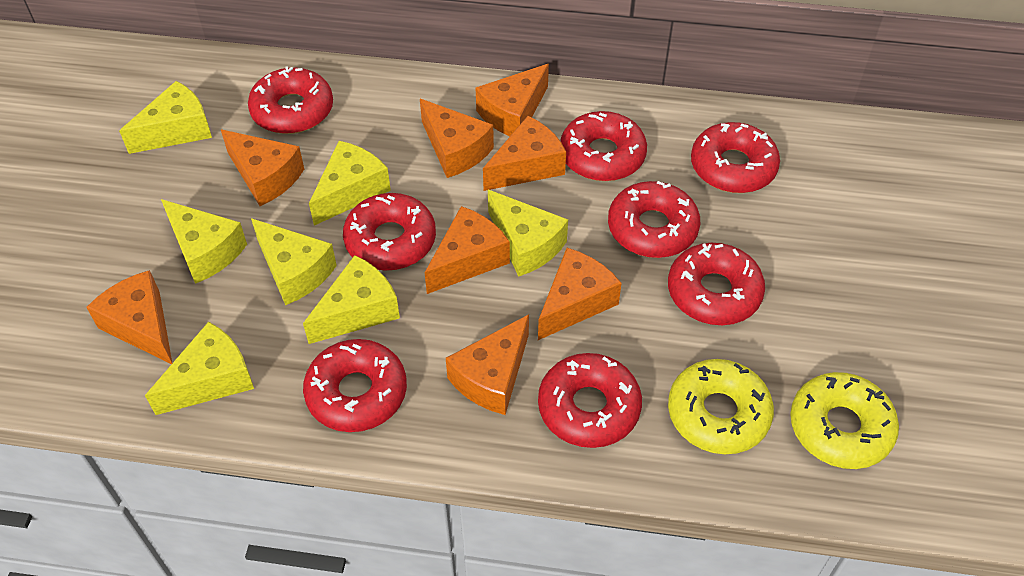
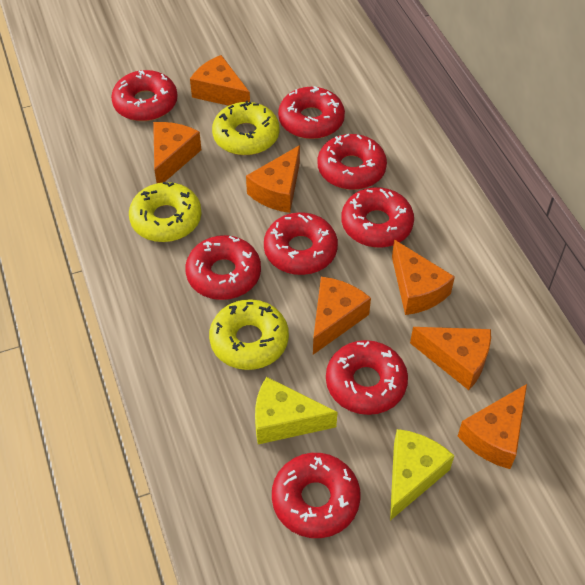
orange cheese: [86,270,172,364] [221,129,304,206] [420,99,494,178] [425,206,510,294] [446,314,529,415] [476,64,549,136] [483,116,566,191] [538,248,622,340] = 8 -> [153,122,201,183] [190,55,250,106] [246,145,300,213] [313,277,371,355] [392,240,455,315] [410,327,491,390] [458,384,527,469] = 7
yellow cheese: [119,81,212,154] [145,322,254,415] [161,199,247,284] [251,218,337,305] [303,255,400,344] [309,141,391,226] [488,190,568,277] = 7 -> [255,377,338,444] [390,429,454,521] = 2
yellow donut: [668,359,774,454] [790,372,899,469] = 2 -> [129,182,202,242] [209,299,289,370] [212,101,279,155] = 3

